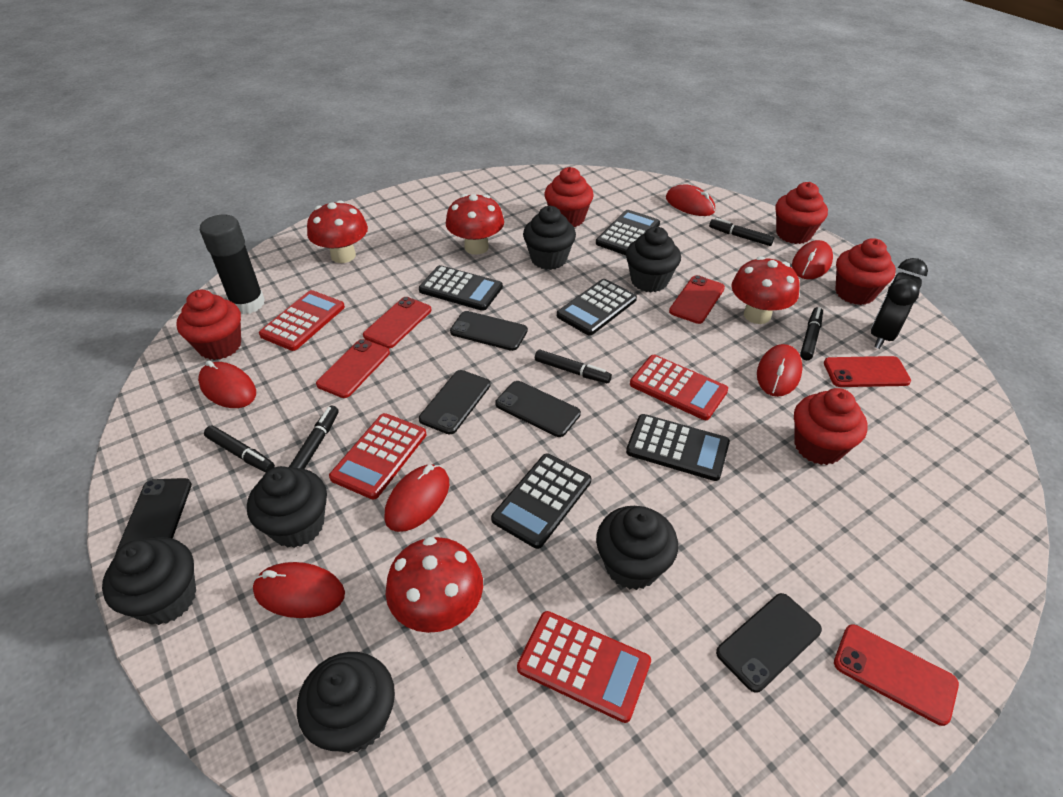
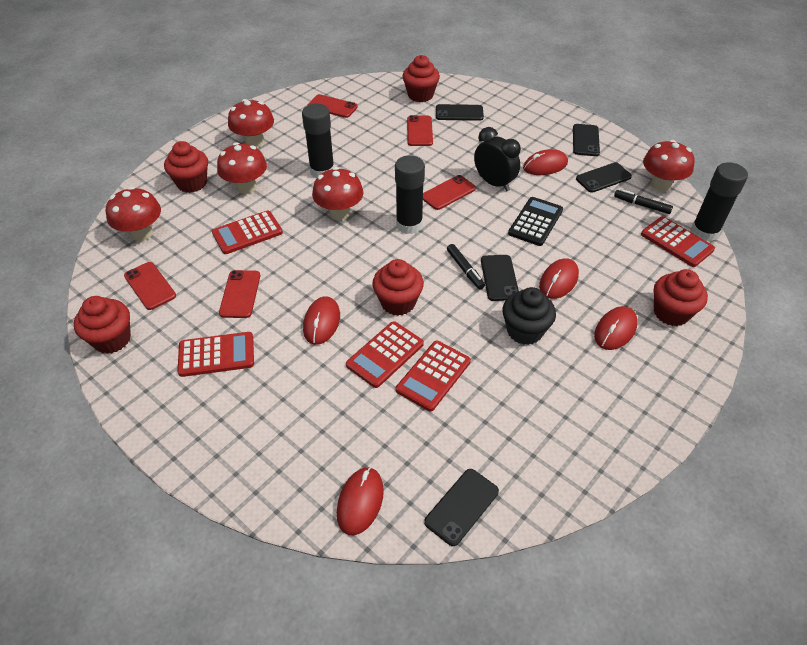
black calculator: [419,265,503,311] [491,453,591,549] [557,279,637,336] [596,210,660,255] [626,414,730,481] = 5 -> [508,197,563,246] = 1
black cupcake: [102,537,196,625] [247,466,327,548] [297,652,395,753] [523,206,576,270] [596,506,678,590] [626,227,681,292] = 6 -> [502,287,556,345] = 1
black glue stick: [200,215,265,314] = 1 -> [302,104,334,178] [395,155,425,234] [691,162,748,241] = 3
black marker: [204,426,275,472] [289,406,339,469] [535,350,612,383] [709,218,774,246] [800,307,823,360] = 5 -> [447,244,485,289] [614,189,673,214] = 2
red calculator: [259,290,345,351] [329,413,426,499] [517,611,651,723] [630,355,728,420] = 4 -> [177,332,254,377] [212,210,283,254] [346,321,424,388] [396,341,471,412] [641,216,715,267] = 5
red mouse: [198,360,256,408] [253,562,345,618] [385,465,449,532] [666,185,715,216] [757,344,803,397] [792,240,833,279] = 6 -> [303,296,340,345] [337,467,384,535] [523,149,568,175] [539,258,579,299] [594,306,638,350] = 5
red mushroom: [307,200,368,263] [386,537,483,633] [446,194,504,255] [732,256,800,324] = 4 -> [106,187,161,241] [217,142,267,194] [228,99,274,147] [312,167,364,220] [643,140,695,191] = 5

